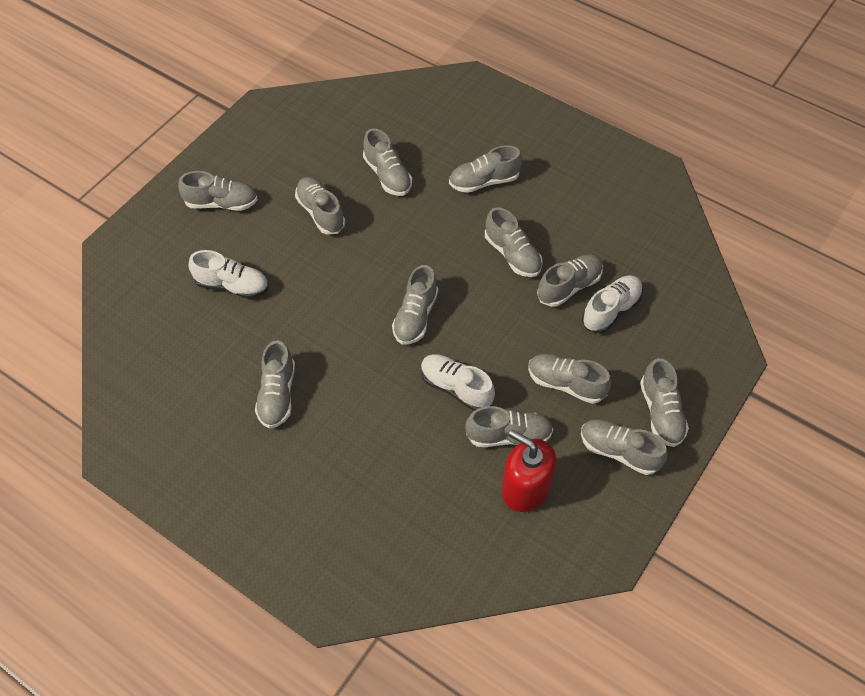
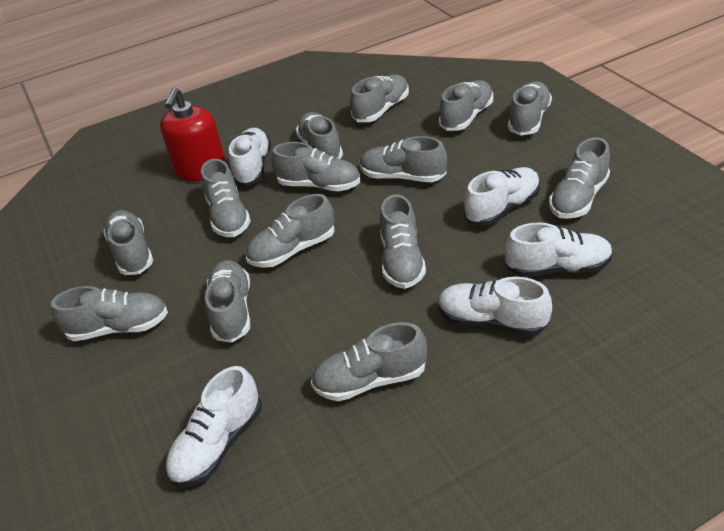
grey shoe: [178,171,258,211] [255,340,295,429] [295,177,345,234] [363,128,412,196] [392,265,438,345] [449,145,522,193] [465,406,553,447] [485,207,543,277] [528,354,611,404] [537,255,603,307] [581,419,668,475] [640,358,689,447] = 12 -> [51,286,168,341] [103,210,153,275] [201,159,251,237] [205,260,250,343] [246,194,335,268] [271,142,360,191] [296,112,343,159] [311,322,427,401] [350,75,409,122] [360,136,447,182] [380,194,426,289] [439,80,493,131] [508,81,552,136] [549,137,610,219] = 14
white shoe: [189,250,269,299] [421,354,495,411] [582,275,643,333] = 3 -> [166,366,262,487] [229,128,271,186] [438,277,552,336] [464,167,540,226] [505,223,613,277] = 5

